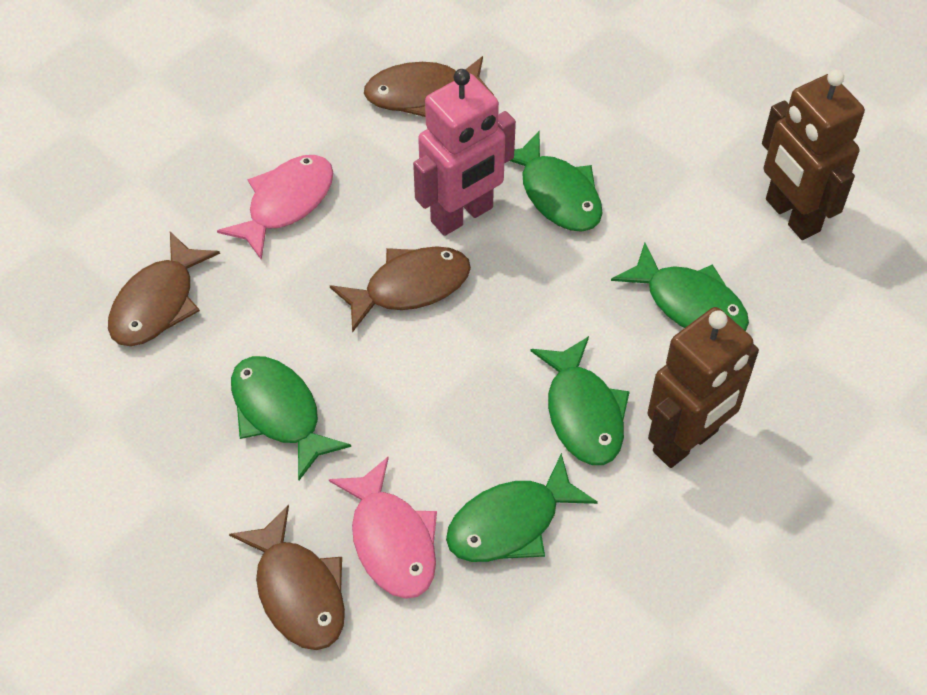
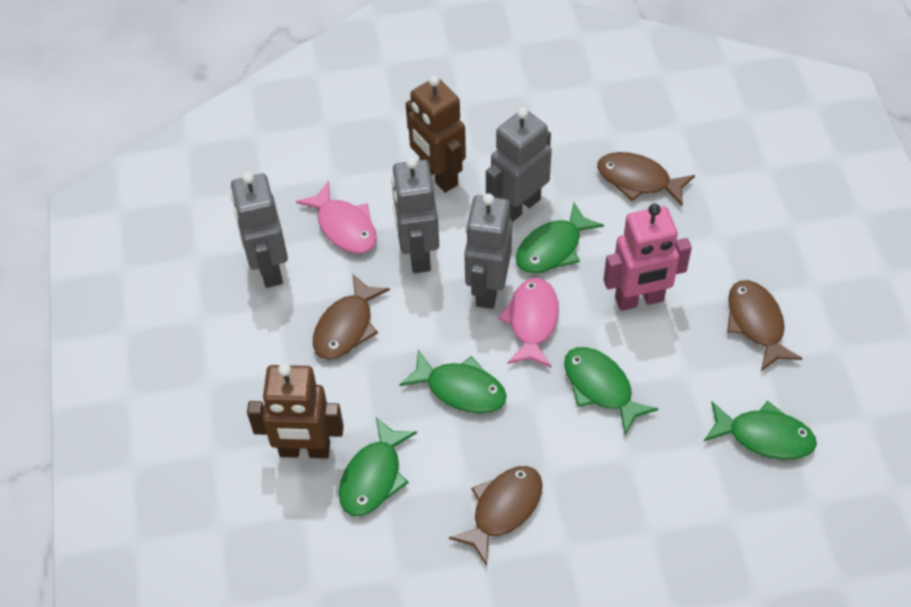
grey robot: none = 0 -> [231,172,288,288] [391,157,439,273] [464,193,512,309] [486,107,552,222] = 4

